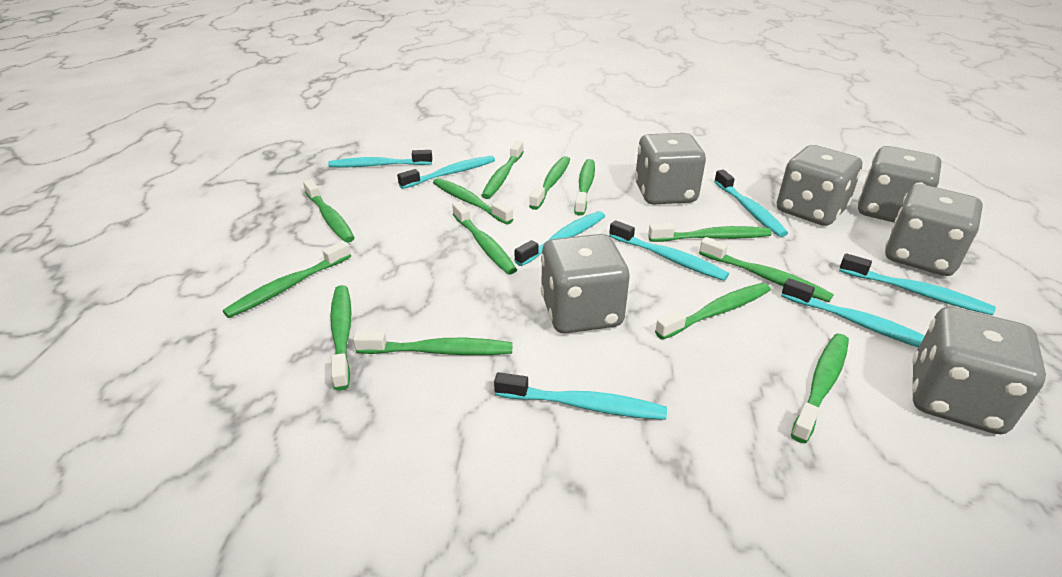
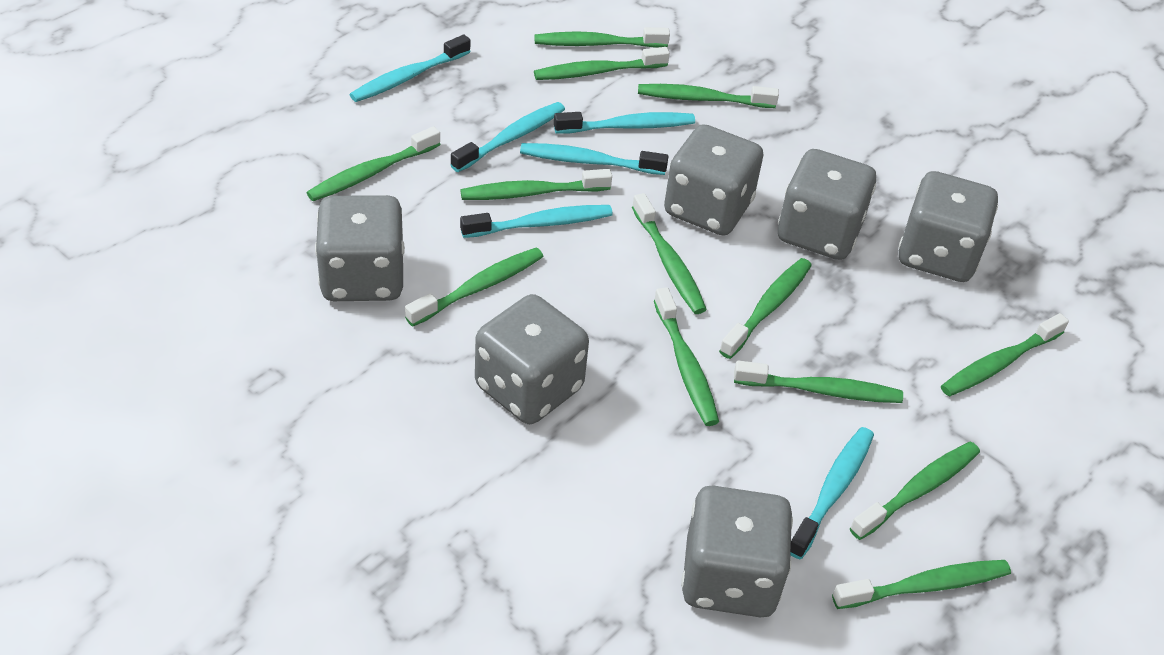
turquoise toothbrush: [328,150,432,168] [397,156,495,189] [494,372,667,420] [514,211,605,266] [609,220,729,281] [714,170,788,237] [781,278,924,348] [839,253,996,316] = 8 -> [349,35,471,102] [450,102,565,172] [460,205,613,238] [520,143,669,175] [554,112,695,134] [790,427,874,559] = 6

